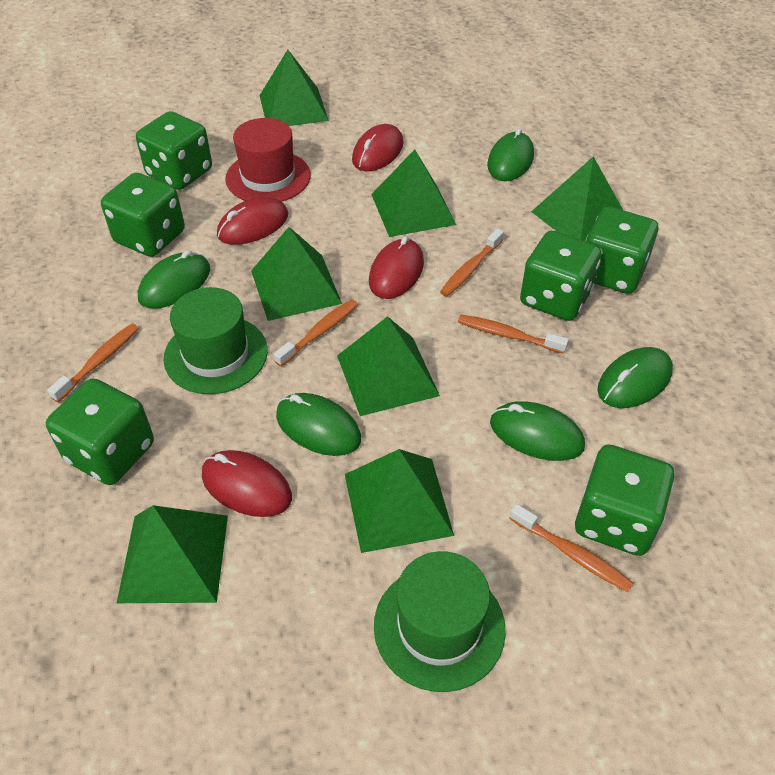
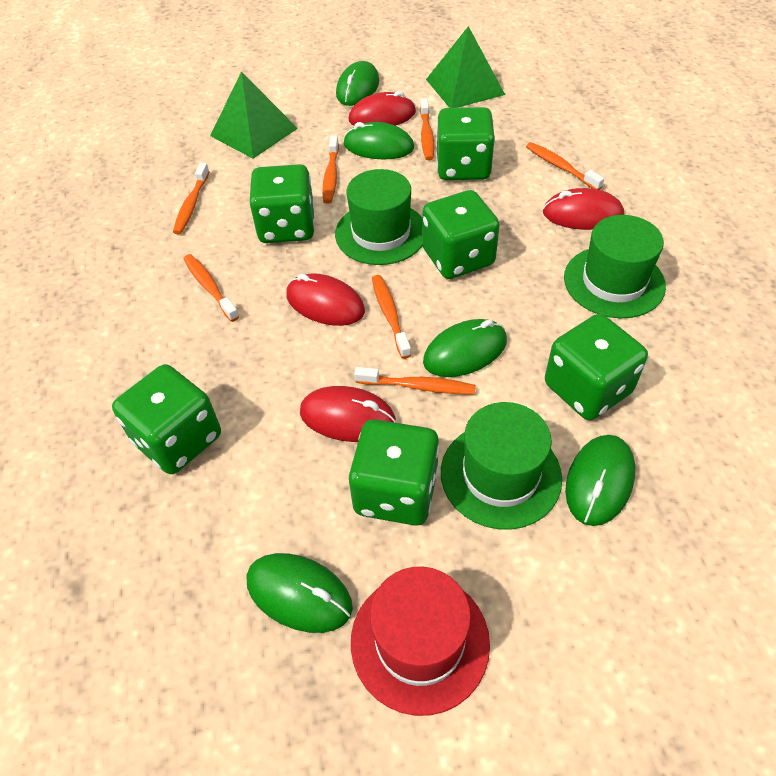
green hat: [163,287,268,394] [374,551,506,692] = 2 -> [335,169,423,265] [441,402,562,530] [564,215,666,318] = 3
green pyramid: [117,505,228,603] [251,227,342,321] [259,50,329,126] [337,316,440,416] [345,449,454,553] [371,149,456,237] [531,156,623,241] = 7 -> [210,71,298,159] [426,26,505,108] = 2
orange toothbrush: [47,324,139,402] [274,299,358,367] [440,228,504,296] [458,315,569,354] [509,504,633,592] = 5 -> [173,163,210,234] [183,254,239,322] [322,135,339,203] [354,367,476,394] [372,275,411,359] [420,98,434,160] [526,142,604,190] = 7

